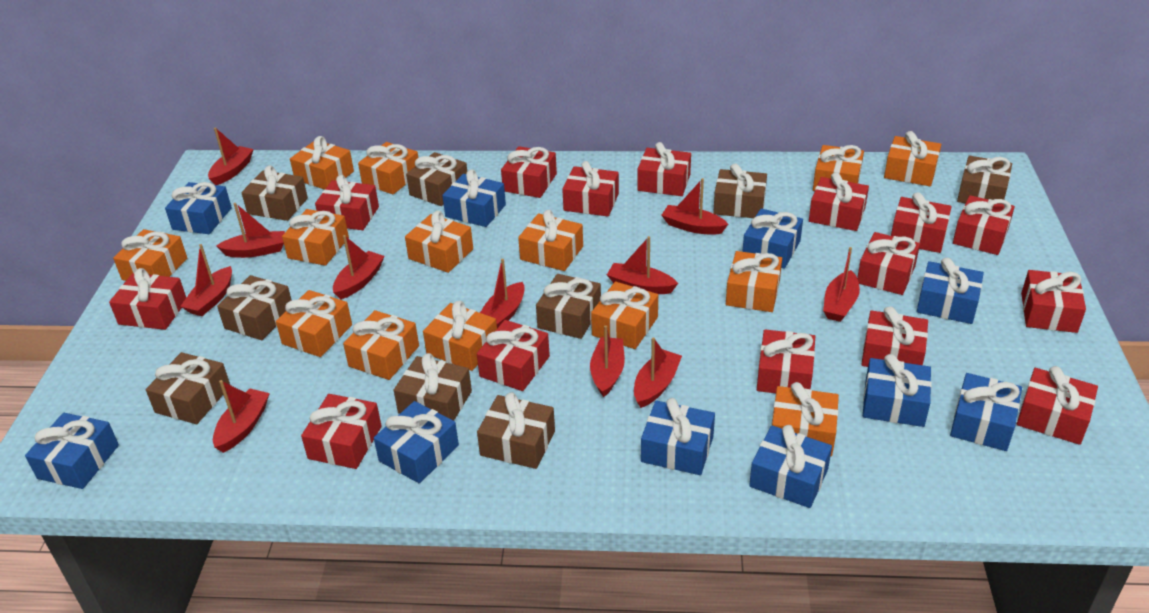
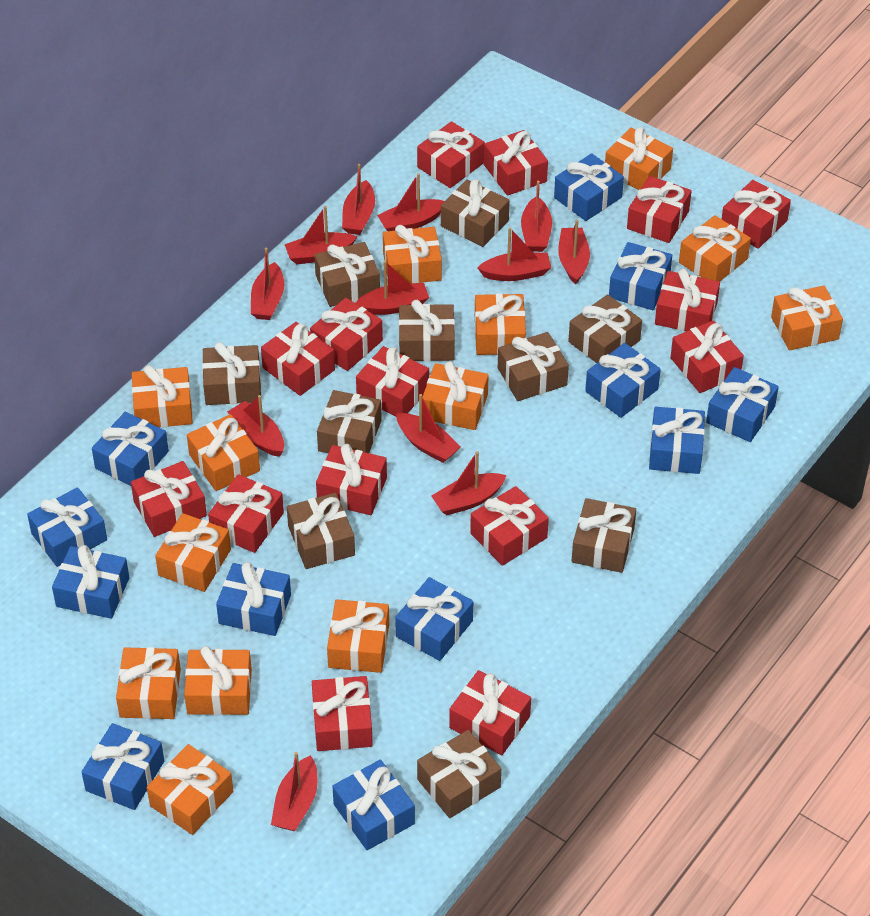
blue gift: [25,413,119,489] [165,182,232,234] [374,401,459,483] [442,169,506,227] [641,398,715,475] [742,208,803,269] [749,425,832,508] [863,354,932,427] [917,258,984,324] [950,373,1022,451] = 10 -> [27,487,107,567] [52,545,129,619] [82,723,164,810] [92,412,169,486] [216,562,291,636] [332,760,415,850] [395,577,473,661] [554,153,624,221] [585,343,661,418] [609,242,672,310] [649,407,705,474] [706,367,779,442] = 12
brown gift: [146,352,230,424] [217,275,292,340] [241,165,308,221] [394,353,472,421] [406,152,467,206] [477,392,555,469] [536,274,601,339] [713,163,767,218] [957,156,1012,204] = 9 -> [202,342,261,405] [287,493,355,569] [314,242,380,307] [317,390,382,453] [399,300,455,361] [417,730,501,818] [441,179,510,247] [498,332,569,401] [568,294,642,363] [572,498,636,573] = 10
orange gift: [113,229,187,281] [276,290,352,357] [282,209,349,266] [290,136,354,190] [343,310,419,380] [358,142,418,194] [405,211,473,273] [423,301,497,371] [518,210,583,271] [591,282,658,349] [726,251,782,312] [771,382,839,457] [813,145,864,191] [884,131,941,186] = 14 -> [116,647,181,719] [132,365,193,428] [147,744,233,835] [155,513,231,592] [184,646,252,715] [187,414,260,491] [327,599,389,673] [383,225,442,283] [422,361,489,430] [475,293,526,355] [605,127,673,190] [679,215,751,282] [771,285,843,351] = 13
red boat: [180,244,232,316] [208,127,254,185] [213,380,270,453] [216,203,285,258] [333,235,384,299] [480,259,525,328] [590,325,625,397] [607,236,678,294] [634,337,682,408] [662,178,728,235] [823,247,860,322] = 11 -> [227,395,284,457] [251,248,284,320] [271,752,318,831] [284,206,357,265] [342,164,375,235] [356,261,429,315] [377,173,444,231] [396,394,461,463] [431,451,507,515] [478,227,551,281] [521,180,552,252] [558,220,590,285] = 12

